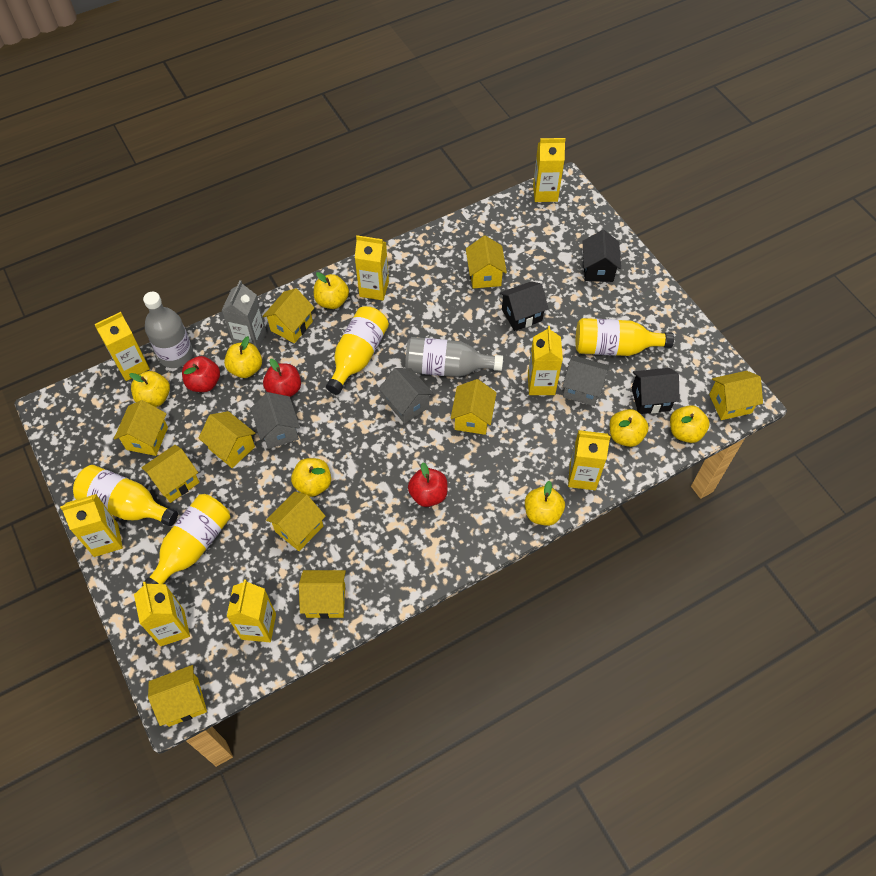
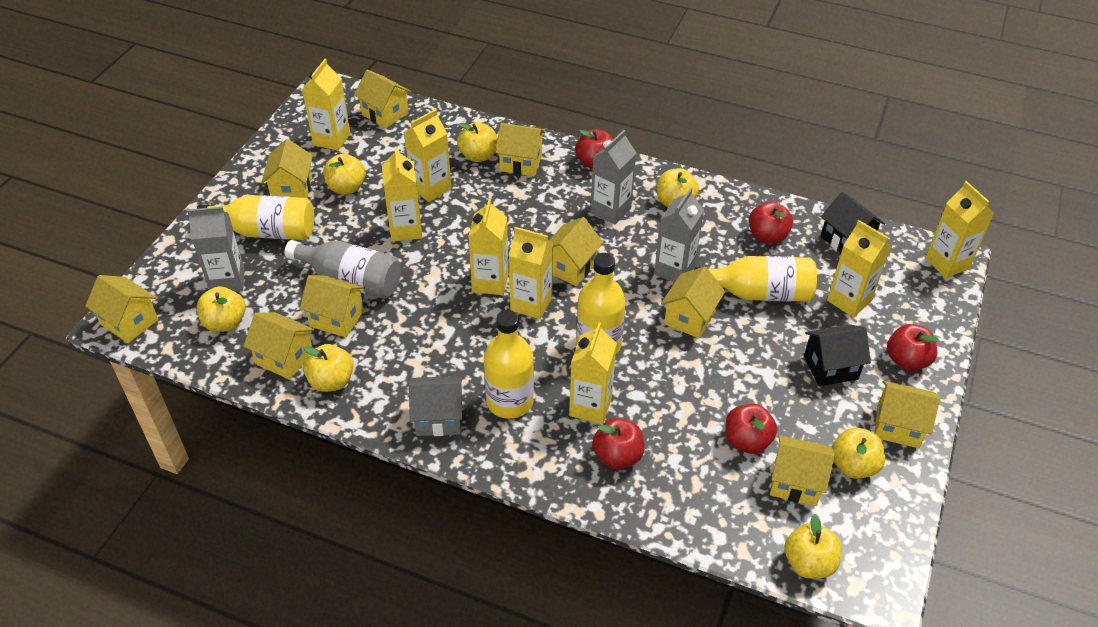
black house: [500,281,548,331] [582,230,621,282] [632,368,680,414] = 3 -> [804,324,871,386] [821,191,885,253] = 2
grey bottle: [143,292,193,368] [405,337,503,377] = 2 -> [284,240,401,299] = 1
grey carton: [222,280,267,350] = 1 -> [187,206,245,292] [590,130,636,225] [654,188,704,282] = 3
grey house: [251,392,300,449] [379,368,434,424] [562,355,609,406] = 3 -> [409,376,463,436] = 1
red apple: [182,356,220,392] [263,359,301,397] [408,463,448,507] = 3 -> [575,129,613,169] [592,418,644,469] [726,404,777,454] [749,202,793,244] [887,324,939,371] = 5

